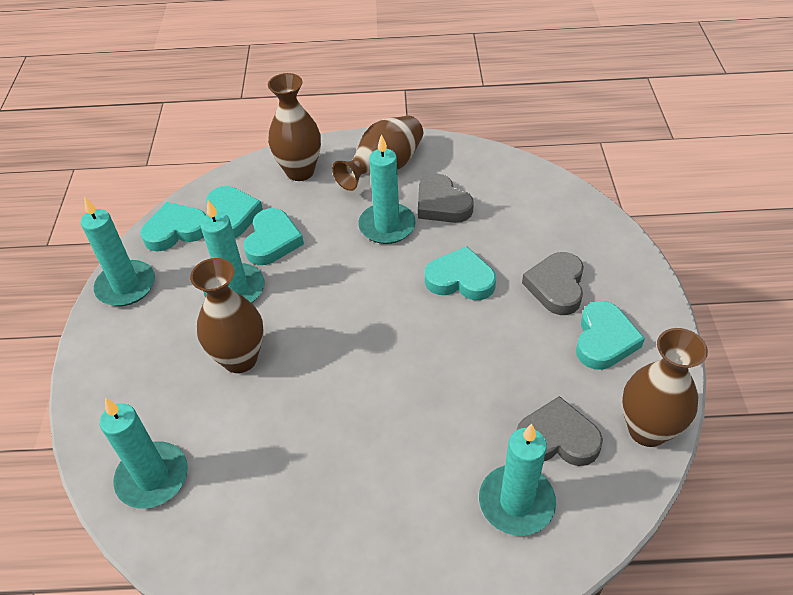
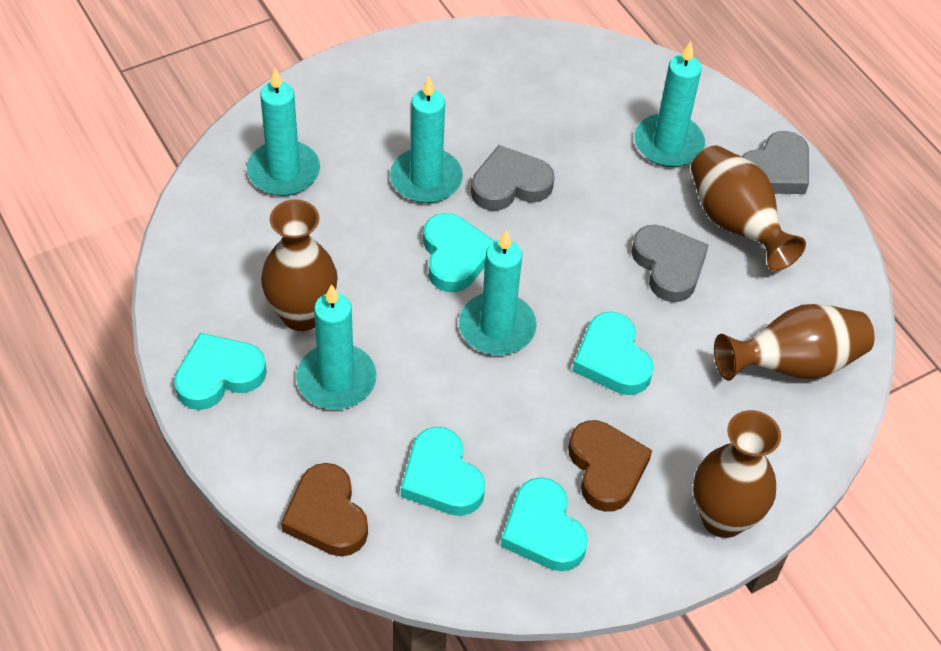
brown heart: none = 0 -> [281,463,368,556] [568,420,652,512] = 2

